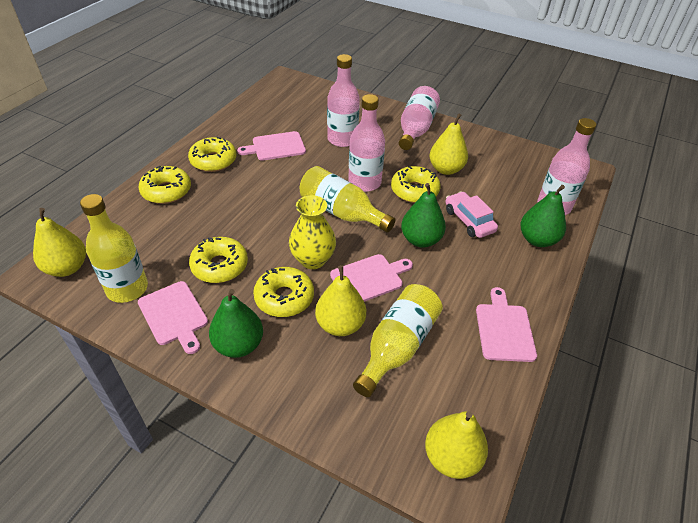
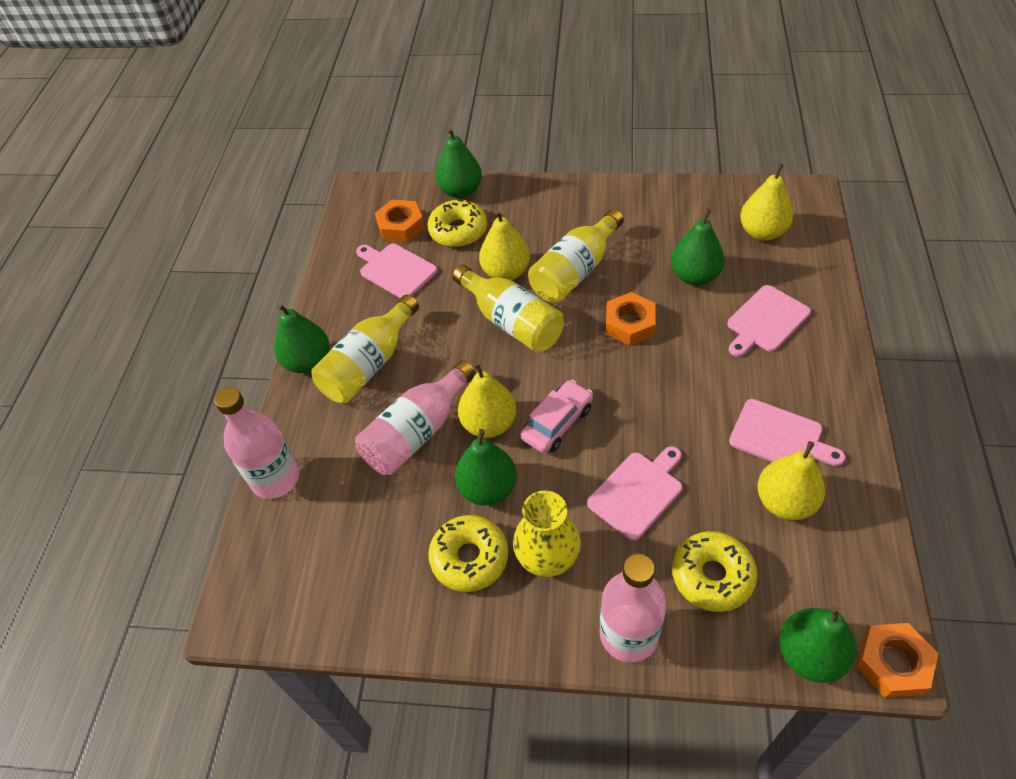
green pear: [209,289,263,358] [401,183,446,248] [521,185,566,247] = 3 -> [274,304,330,373] [435,128,482,198] [455,429,517,506] [671,208,725,286] [779,606,856,683] = 5
orange nut: none = 0 -> [375,200,425,242] [606,292,656,346] [856,623,938,698] = 3
pink bottle: [327,54,360,147] [348,94,385,192] [399,86,440,150] [537,118,596,215] = 4 -> [214,387,299,499] [355,360,476,475] [600,554,666,662] = 3
yellow donut: [138,166,191,204] [188,137,237,172] [189,237,248,283] [253,267,314,317] [391,166,441,203] = 5 -> [428,199,487,247] [428,515,509,592] [672,531,757,612] = 3

